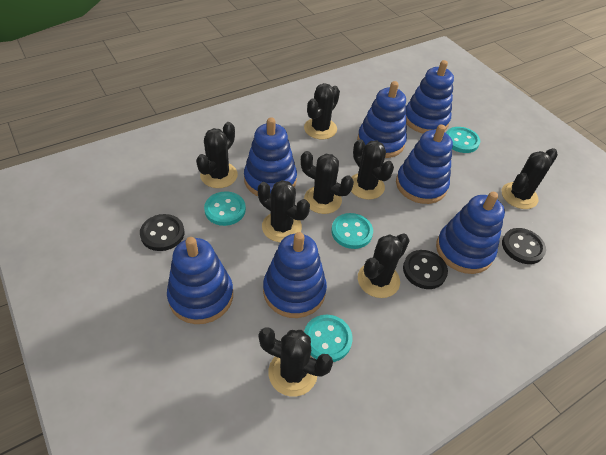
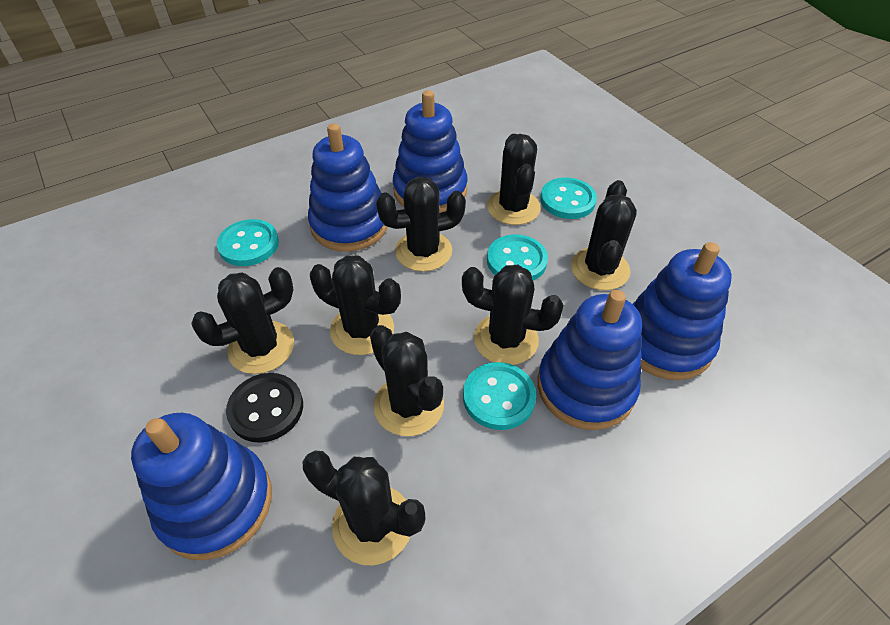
black button: [140,214,184,251] [403,250,448,289] [502,228,546,264] = 3 -> [226,373,303,443] = 1
blue stacking toy: [167,237,233,324] [244,117,297,196] [263,232,327,318] [357,81,407,158] [396,125,453,204] [406,60,454,134] [436,192,505,274] = 7 -> [131,413,272,560] [308,123,388,252] [393,90,468,213] [537,290,642,430] [633,242,732,380] = 5

